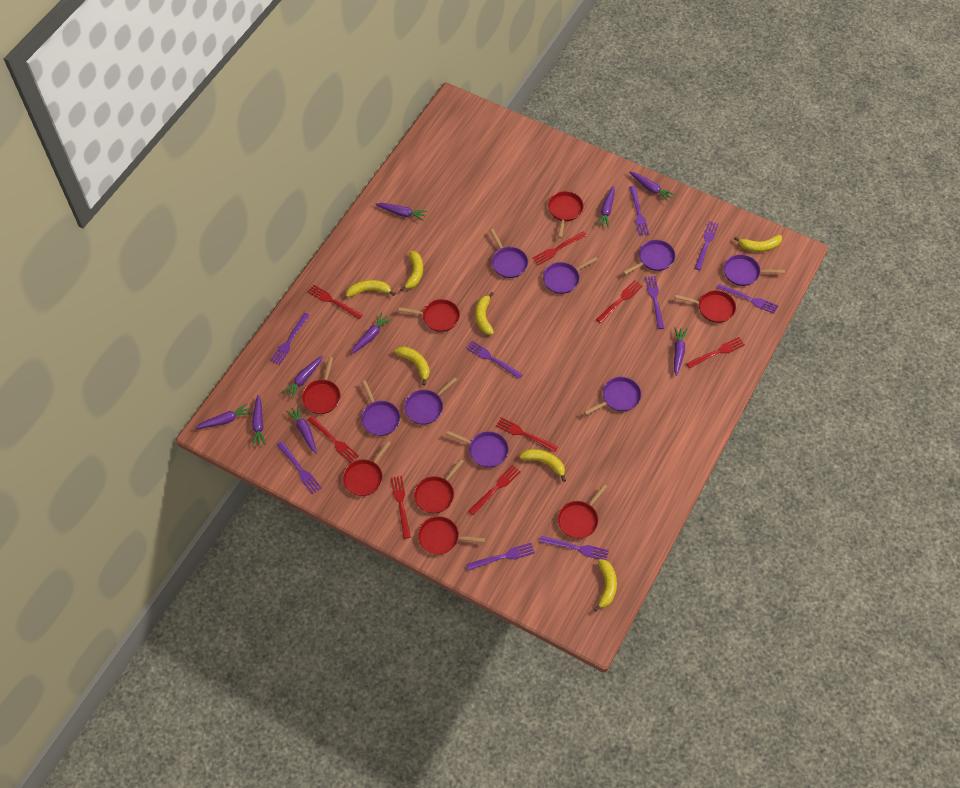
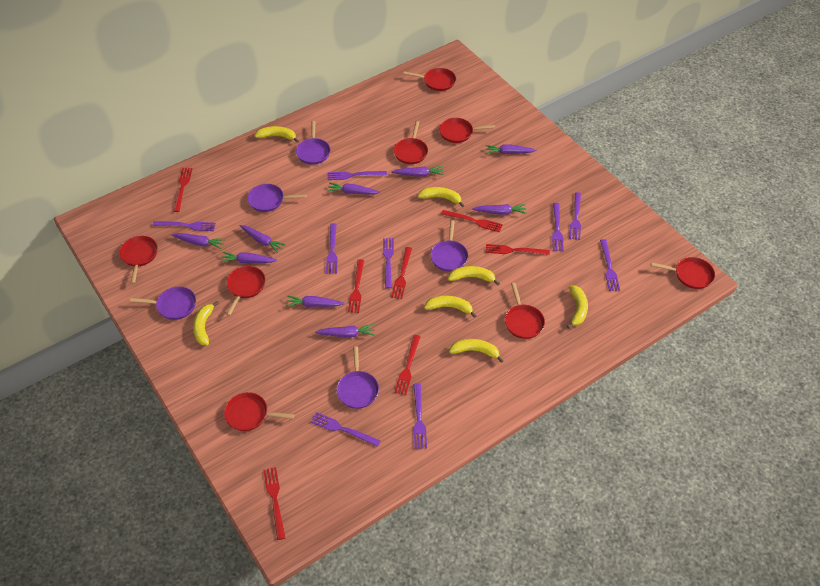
purple pan: [361,380,400,436] [404,377,457,425] [446,431,509,467] [490,229,528,278] [543,256,598,294] [584,377,641,415] [623,240,675,275] [724,254,785,286] = 8 -> [130,287,196,320] [247,184,307,212] [296,121,330,165] [337,346,379,409] [430,220,468,272] = 5
red fork: [307,416,358,463] [308,285,363,319] [391,476,411,539] [468,465,521,515] [496,417,558,452] [532,231,587,265] [596,280,643,323] [686,337,745,368] = 8 -> [173,168,193,212] [263,467,285,540] [348,259,364,313] [391,247,412,299] [394,335,421,395] [441,210,503,232] [486,244,550,255] = 7

